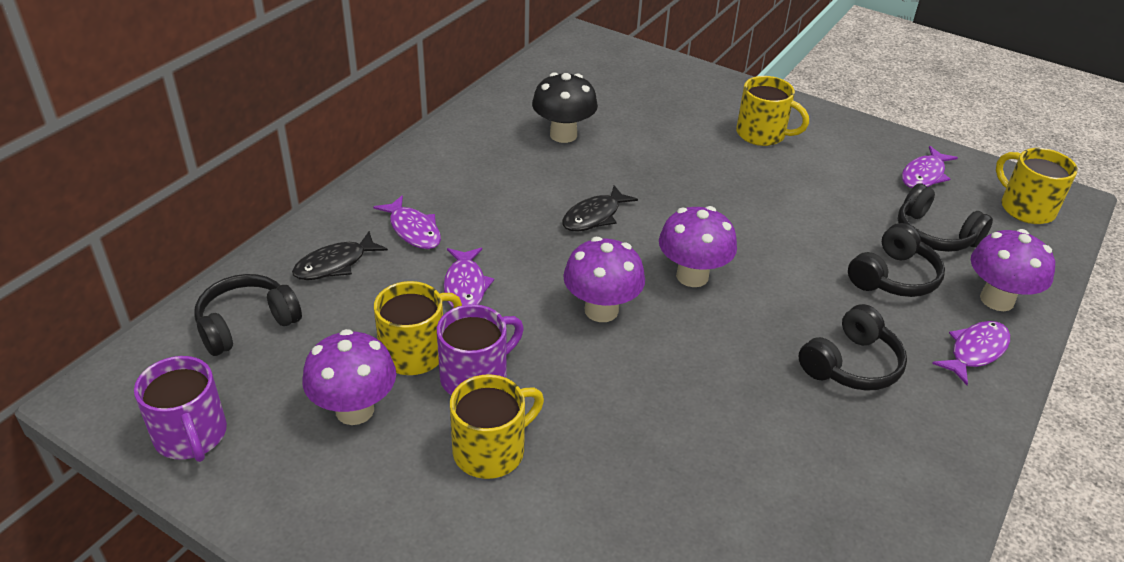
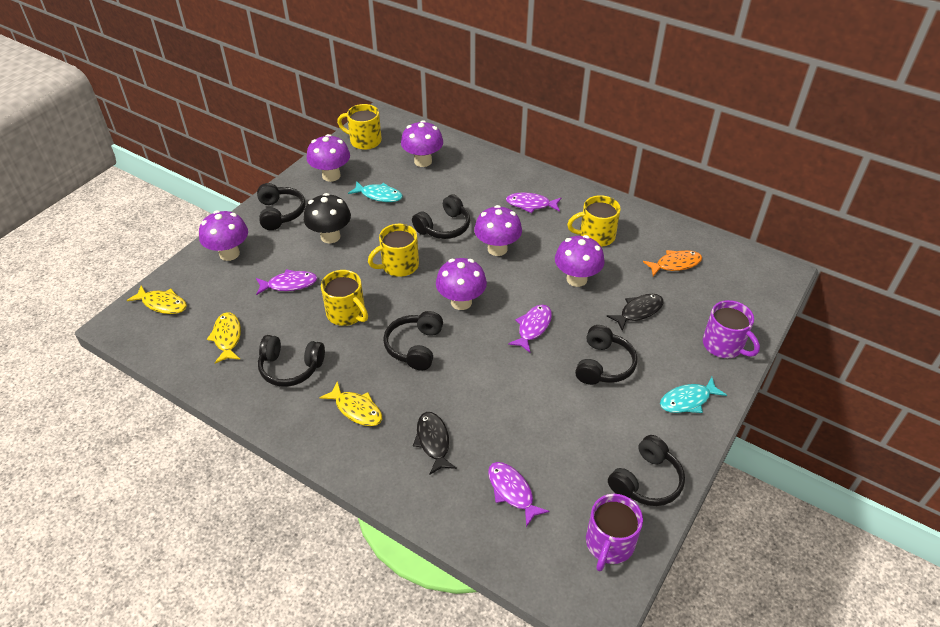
black headphones: [194,274,302,356] [798,304,907,391] [848,223,945,297] [898,183,993,252] = 4 -> [257,183,305,230] [258,335,325,387] [383,311,443,371] [412,194,470,239] [575,325,637,385] [608,435,685,506] = 6
orange fish: none = 0 -> [643,250,702,276] = 1
purple mushroom: [302,329,396,425] [563,237,645,322] [659,206,737,287] [971,229,1055,311] = 4 -> [199,210,248,261] [307,134,350,182] [401,120,443,167] [436,258,487,310] [474,205,522,256] [555,235,605,287] = 6
turquoise fish: none = 0 -> [348,181,403,202] [660,377,727,413] = 2
yellow fish: none = 0 -> [127,285,187,314] [207,312,241,363] [320,381,382,426] = 3

